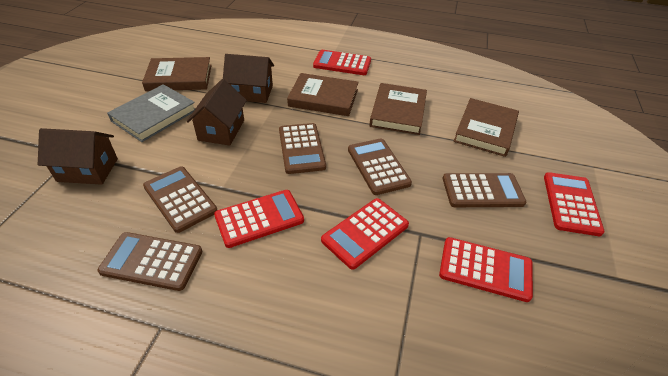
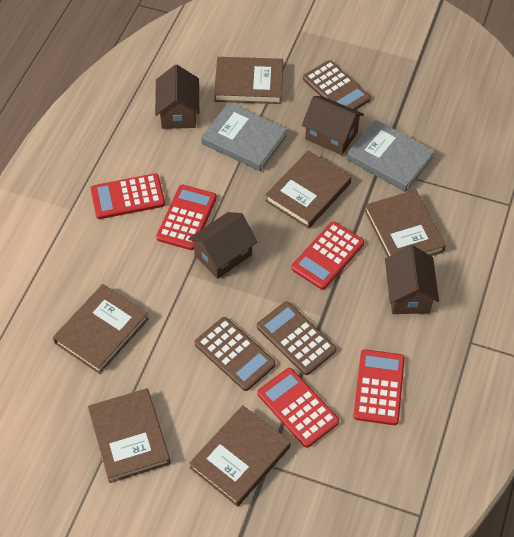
brown book: [142,57,212,91] [287,73,359,116] [369,83,427,135] [454,98,519,157] = 4 -> [53,284,149,374] [88,388,171,483] [189,405,291,507] [214,57,283,104] [265,150,351,229] [365,190,446,257] = 6
brown calculator: [97,232,203,291] [143,167,217,233] [279,123,326,174] [348,138,412,195] [443,173,526,207] = 5 -> [195,317,276,391] [257,301,337,375] [303,60,371,110] = 3
brown house: [38,128,118,185] [187,79,247,146] [223,54,274,103] = 3 -> [155,65,199,129] [188,212,257,279] [302,96,364,155] [385,245,439,314] = 4
grey book: [107,84,195,142] = 1 -> [201,102,287,171] [347,120,435,192] = 2

